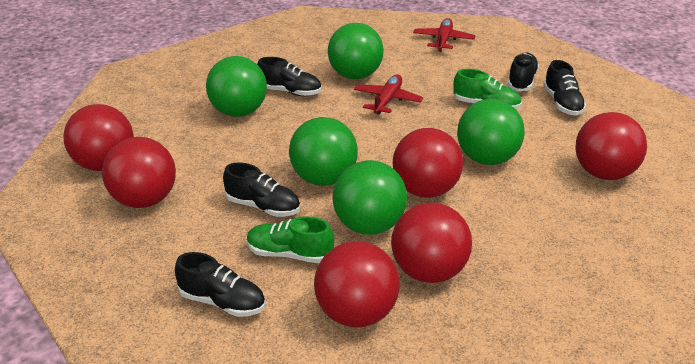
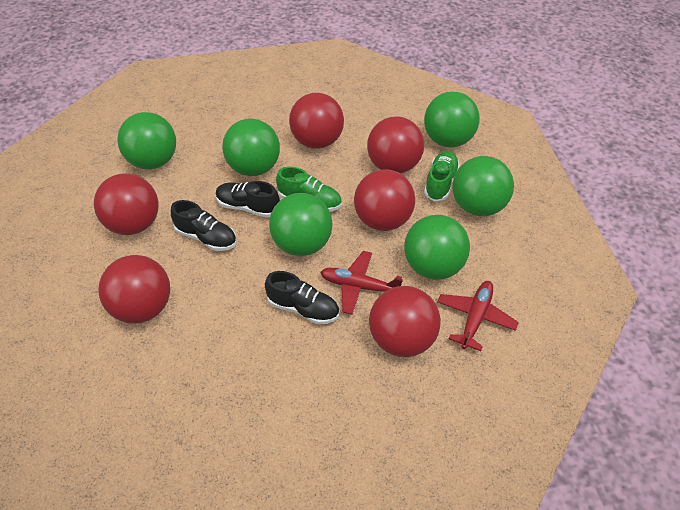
black shoe: [175,252,266,317] [223,162,300,217] [257,57,321,96] [508,52,539,91] [543,60,586,116] = 5 -> [171,200,237,251] [215,181,280,218] [265,271,339,325] = 3
green ball: [206,56,267,117] [289,117,358,186] [328,23,384,79] [333,160,407,235] [457,99,525,165] = 5 -> [117,112,176,169] [222,118,280,176] [269,193,332,256] [404,215,470,280] [424,92,480,147] [452,156,514,216] = 6

